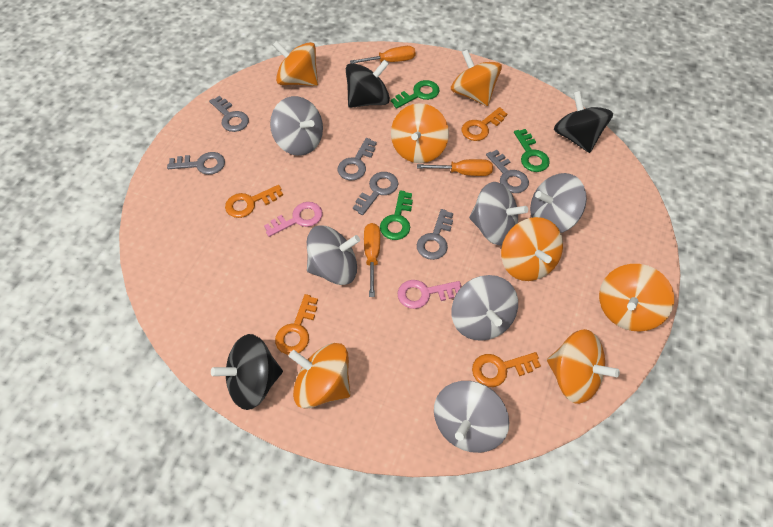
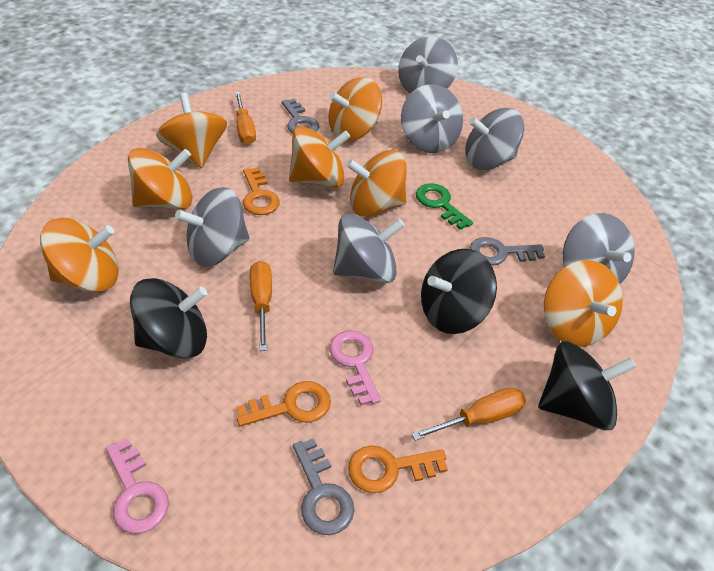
green key: [380,190,413,240] [391,80,440,109] [514,129,550,172] = 3 -> [416,183,473,230] = 1
grey key: [167,152,225,175] [209,96,249,132] [337,138,377,181] [353,172,398,215] [417,209,453,260] [486,150,529,193] = 6 -> [282,99,319,133] [293,438,354,535] [469,237,545,265] = 3
orange key: [225,185,283,218] [275,294,318,355] [462,107,507,141] [472,352,541,387] = 4 -> [236,381,331,427] [243,167,280,215] [348,445,448,493] = 3

